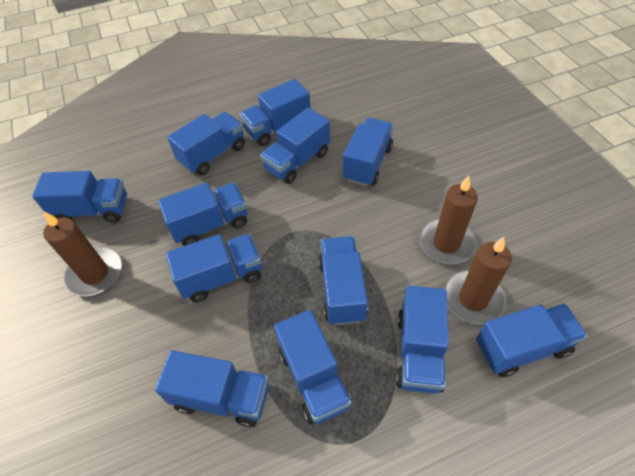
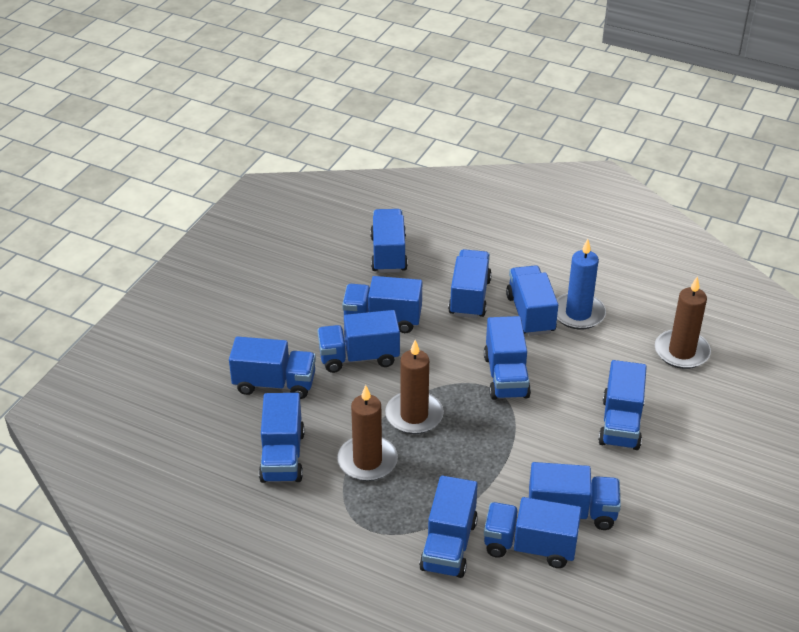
blue candle: none = 0 -> [557,239,606,330] = 1

